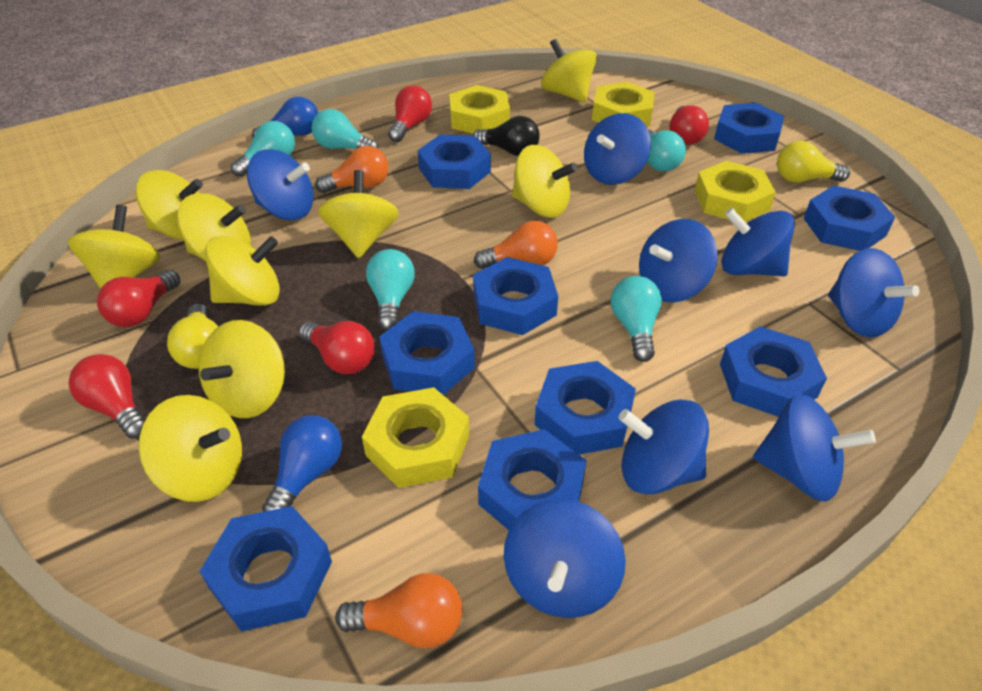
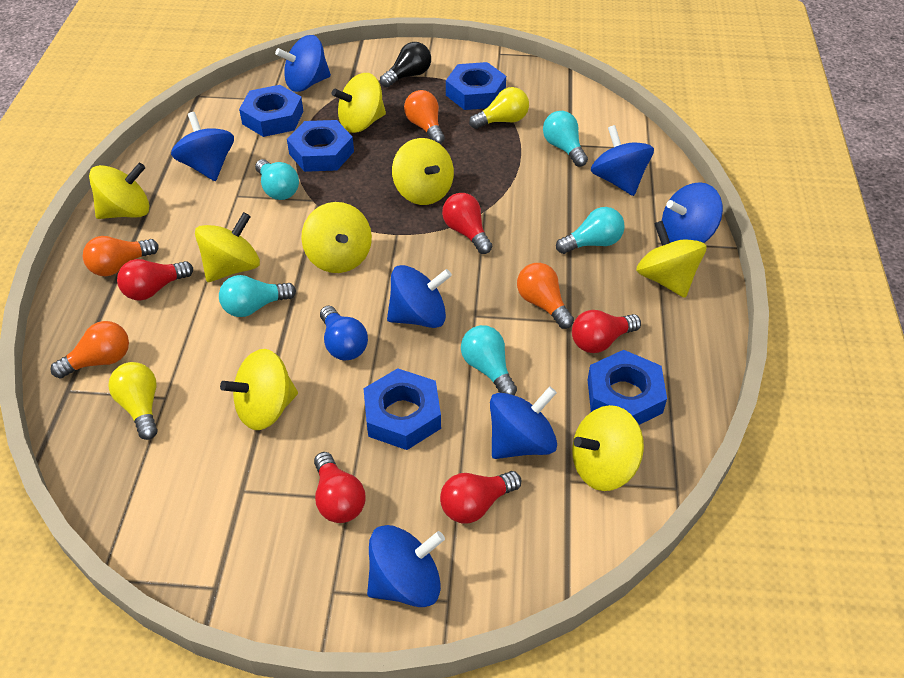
blue light bulb: [252,96,318,138] [262,415,342,512] = 2 -> [320,305,368,360] = 1
blue nut: [199,506,332,632] [379,311,475,395] [418,135,491,189] [473,257,558,335] [478,429,587,530] [535,361,636,455] [714,103,784,154] [720,326,827,417] [804,186,895,251] = 9 -> [239,85,303,137] [287,120,354,172] [363,368,441,450] [446,62,506,110] [588,350,667,425] = 5
blue spinning top: [247,149,314,220] [504,499,626,618] [584,113,651,185] [618,399,709,494] [639,219,718,303] [721,208,795,276] [753,394,876,502] [828,248,920,338] = 8 -> [171,112,234,181] [275,35,331,92] [367,525,445,607] [387,265,452,328] [490,386,557,459] [591,125,654,196] [662,182,723,243] = 7
orange light bulb: [315,146,388,193] [335,573,462,649] [474,221,558,269] = 3 -> [51,321,129,378] [83,236,159,276] [404,90,445,144] [517,263,574,329] = 4
yellow nut: [362,387,469,488] [449,85,510,134] [592,82,654,126] [695,161,776,222] = 4 -> none = 0
yellow spinning top: [68,205,161,289] [136,170,203,240] [139,395,242,502] [177,193,251,261] [198,320,285,418] [205,236,280,306] [318,170,399,258] [512,145,577,218] [541,39,597,102] = 9 -> [89,163,150,219] [195,212,260,282] [220,349,298,430] [301,202,372,273] [332,73,386,133] [392,138,454,205] [572,405,644,491] [636,221,706,298] = 8

